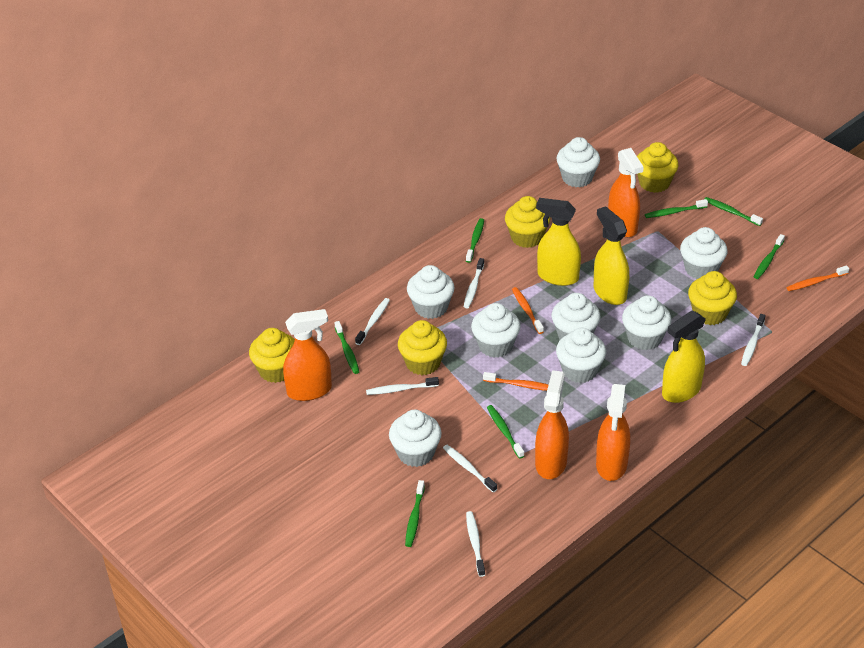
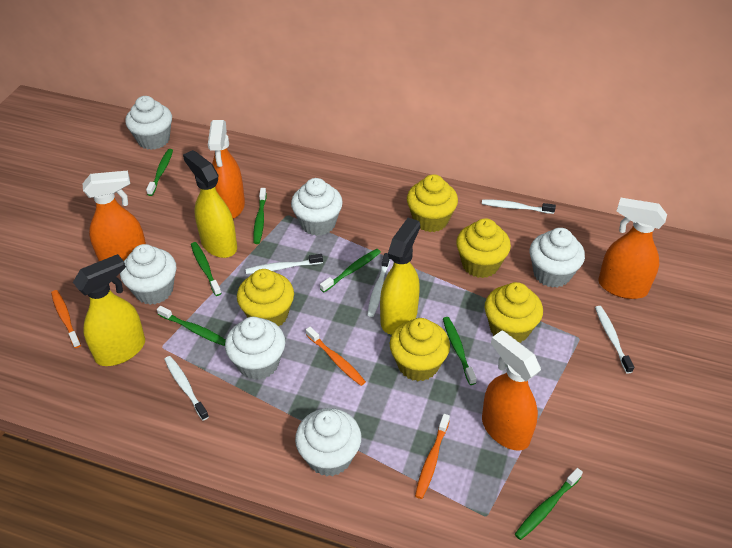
white cupcake: [389,410,442,467] [407,265,454,319] [471,303,520,358] [552,293,601,340] [556,328,606,383] [557,137,600,187] [622,295,671,350] [680,227,727,279] = 8 -> [120,244,176,305] [125,96,172,150] [225,317,285,380] [291,178,343,236] [295,408,361,476] [530,228,585,288] = 6
white toothbrush: [355,298,390,345] [366,377,439,395] [443,445,497,492] [464,258,484,308] [466,511,485,577] [741,314,765,366] = 6 -> [164,356,209,420] [245,254,323,274] [367,253,390,317] [482,199,556,214] [595,306,634,374] = 5

